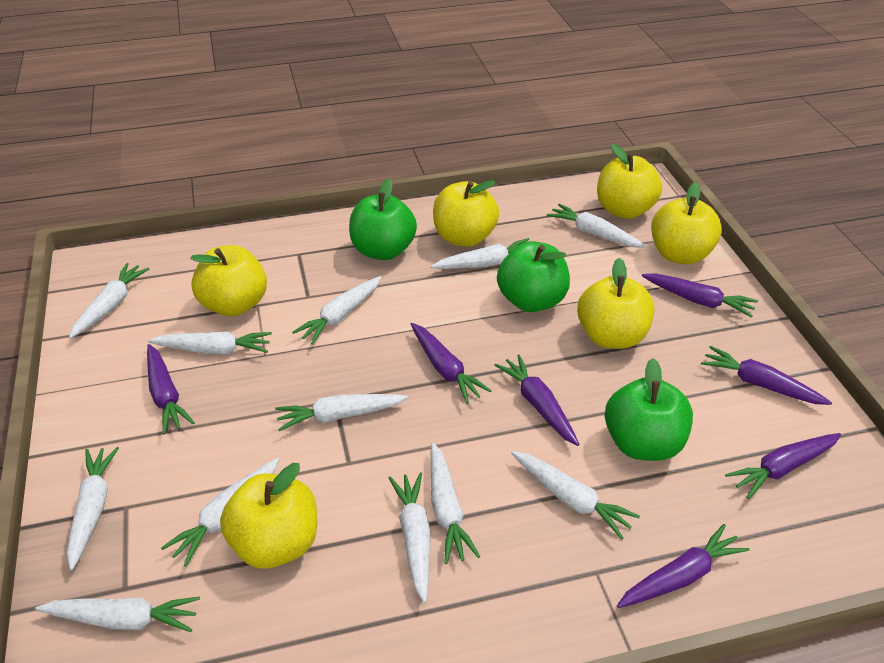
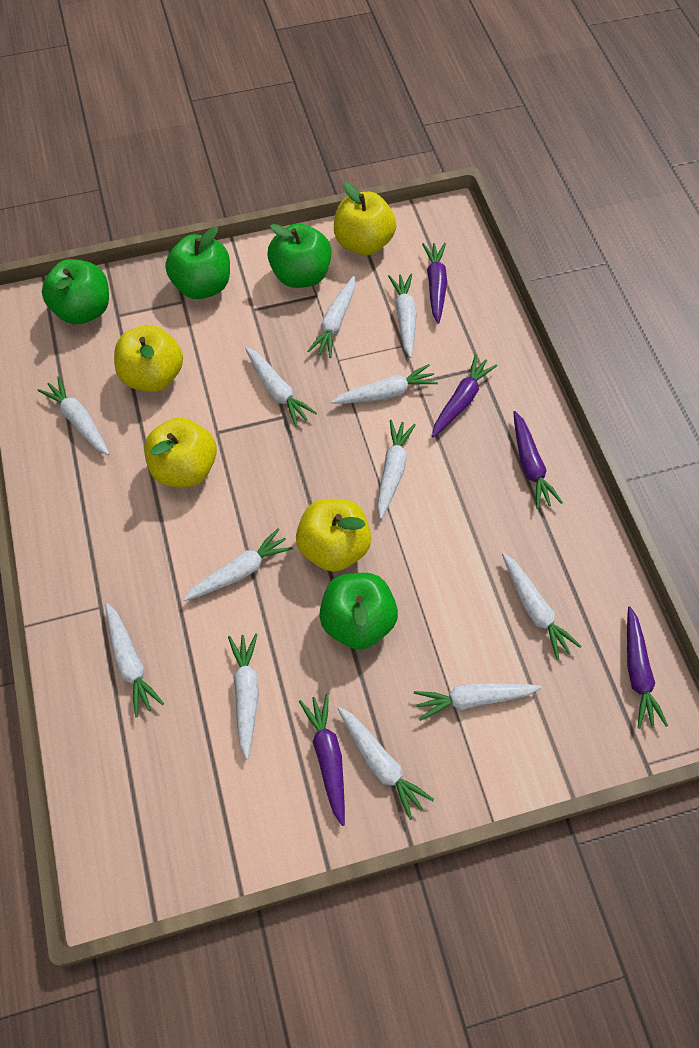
green apple: [349,178,417,260] [497,241,570,312] [605,358,693,461] = 3 -> [42,259,109,324] [165,227,230,299] [267,223,332,288] [319,573,398,649] = 4
purple carrot: [147,344,195,434] [411,323,492,404] [495,354,580,446] [617,524,750,608] [642,273,758,318] [701,346,832,405] [725,433,841,499] = 7 -> [299,694,345,826] [422,243,447,324] [432,354,497,438] [513,411,563,509] [627,607,668,728] = 5
yellow apple: [190,245,267,316] [220,463,317,569] [433,180,499,247] [577,258,655,349] [597,144,662,219] [651,182,722,264] = 6 -> [114,325,183,392] [144,417,217,487] [296,499,371,572] [334,182,396,255] = 4

